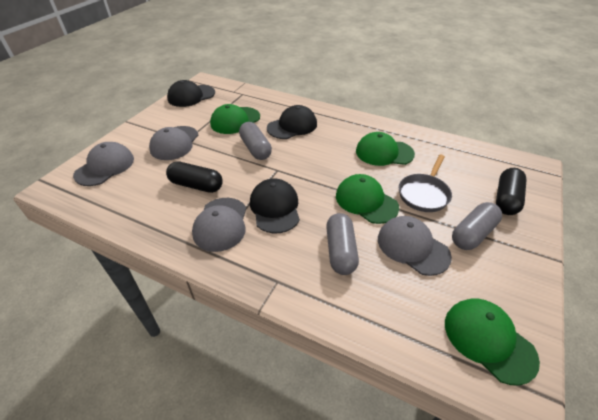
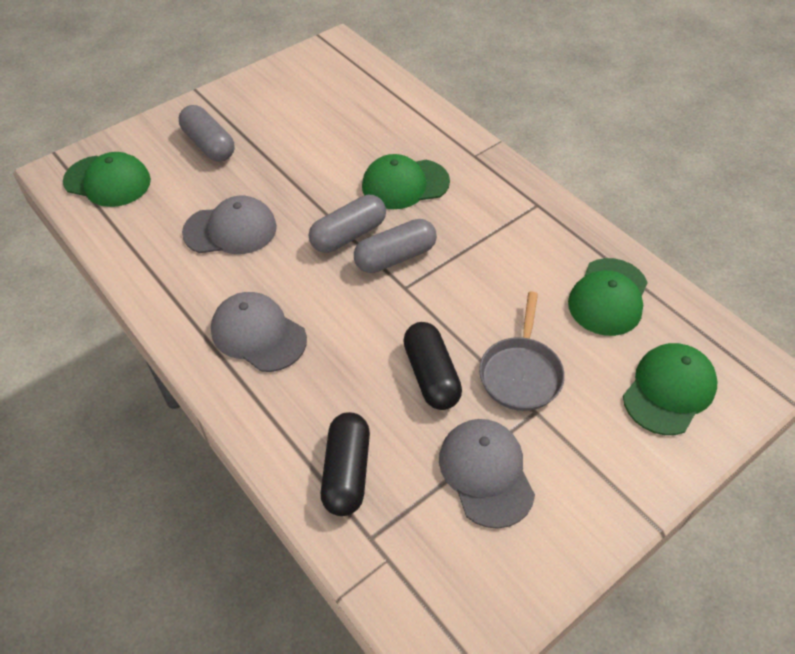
black cap: [167,80,215,107] [250,179,300,233] [267,105,317,139] = 3 -> none = 0
grey cap: [73,142,134,186] [149,126,198,160] [192,198,246,252] [378,216,452,276] = 4 -> [182,196,277,254] [211,292,307,372] [439,419,535,529] = 3

